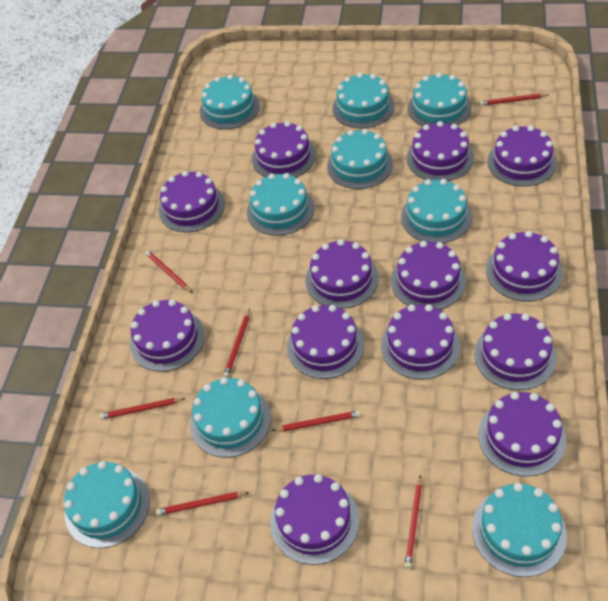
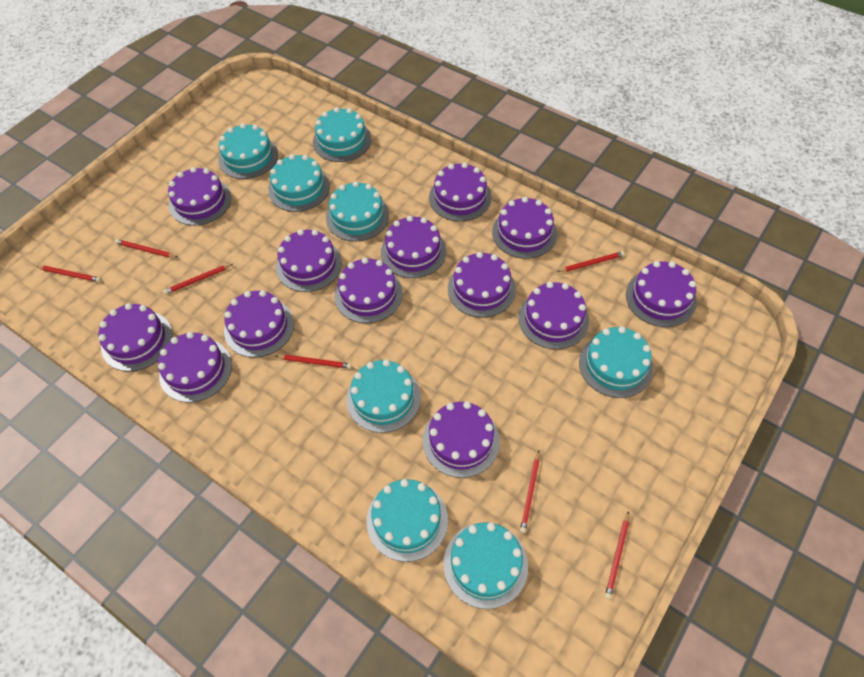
turquoise cake: [64,461,150,548] [190,377,271,458] [200,75,260,129] [247,173,314,236] [327,129,393,189] [332,73,395,128] [401,179,472,243] [408,73,471,126] [472,483,567,577] = 9 -> [218,123,278,179] [268,154,330,212] [313,107,372,162] [326,181,389,241] [347,360,421,433] [367,479,448,562] [443,522,528,609] [579,326,653,398] = 8

